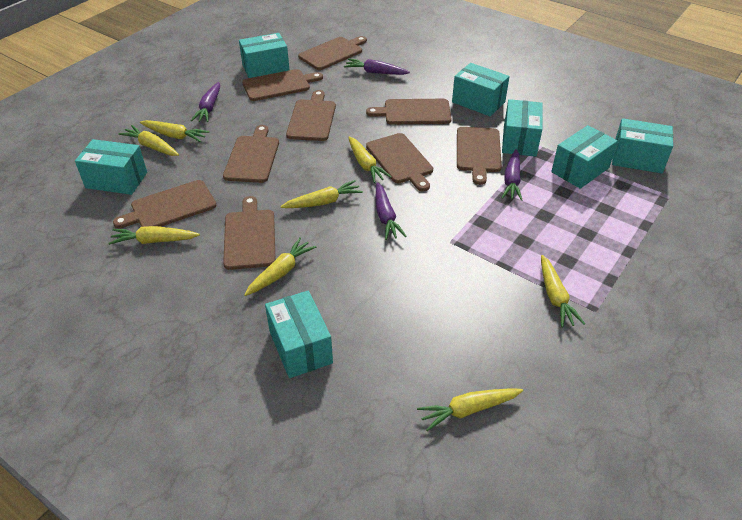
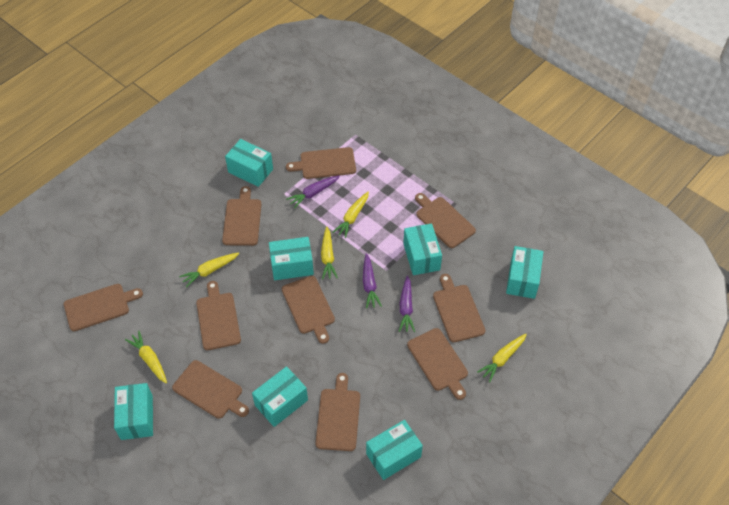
brown cutting board: [113,180,216,228] [223,125,279,183] [223,196,276,270] [242,69,323,101] [286,90,336,141] [298,36,367,70] [366,99,452,124] [366,133,433,192] [457,127,502,185] = 9 -> [64,284,143,331] [172,360,249,419] [196,281,241,350] [222,186,261,246] [282,276,335,344] [286,147,356,179] [315,373,360,451] [407,328,468,400] [415,193,476,248] [433,274,485,342] = 10
purple carrot: [191,82,220,122] [344,59,410,75] [376,182,406,240] [502,149,522,201] = 4 -> [286,175,340,209] [363,253,382,309] [399,275,415,332] = 3
yellow carrot: [109,226,200,245] [118,125,179,156] [140,120,209,142] [244,237,316,296] [281,180,363,208] [348,136,392,183] [417,388,523,431] [541,255,585,328] = 8 -> [125,331,167,383] [179,253,240,288] [321,227,338,280] [333,192,369,238] [477,334,527,382] = 5

